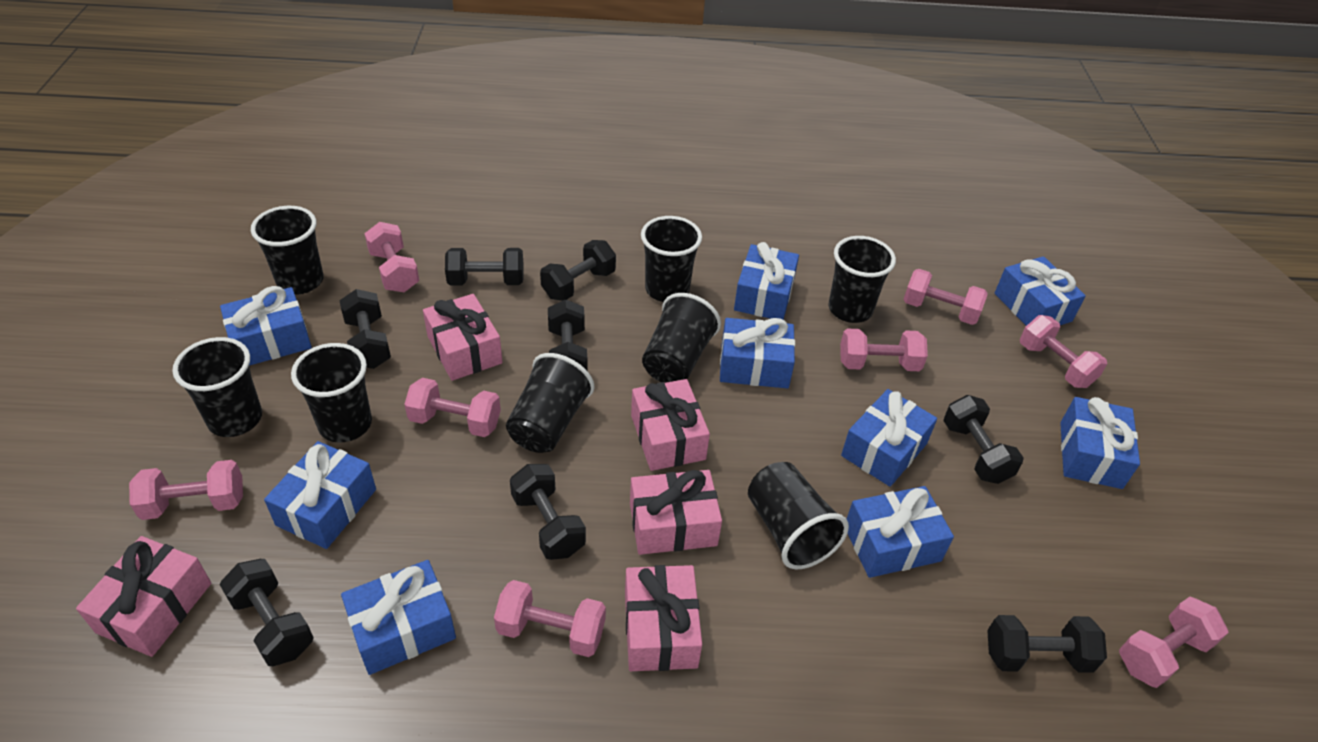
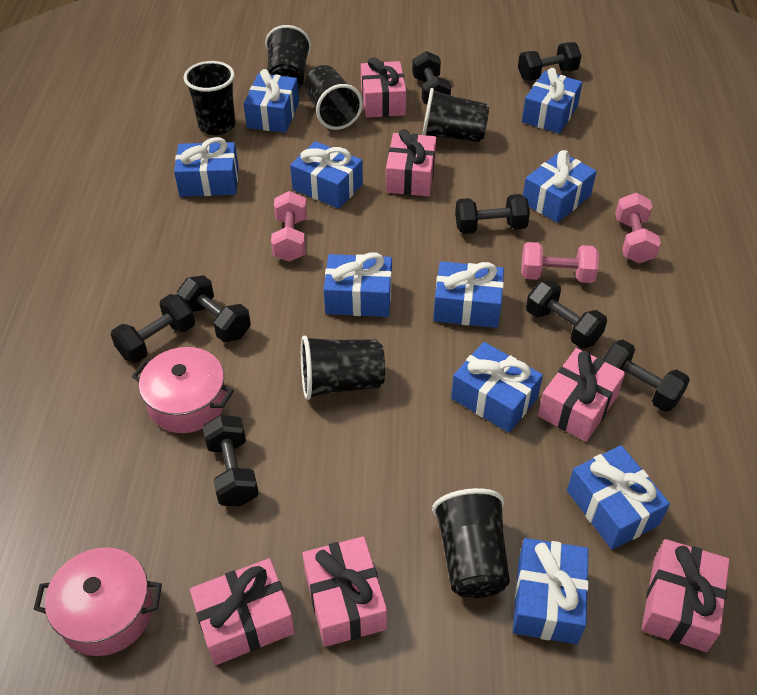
black cup: [172,337,262,437] [251,206,324,294] [291,343,372,443] [506,353,594,453] [641,216,702,302] [642,293,721,383] [748,462,849,569] [828,236,896,323] = 8 -> [184,61,236,135] [265,25,311,89] [301,336,385,400] [304,65,363,130] [422,88,489,142] [432,488,510,598] = 6
blue gift: [220,286,312,366] [264,441,376,549] [341,560,456,675] [720,318,795,388] [734,242,799,320] [841,389,937,487] [847,486,954,578] [995,256,1086,326] [1060,397,1140,489] = 9 -> [174,137,239,197] [244,69,299,133] [290,141,363,209] [324,252,392,317] [433,261,504,328] [451,342,543,433] [513,538,589,644] [522,68,583,134] [523,150,597,223] [567,445,670,550] = 10
pink dumbbell: [129,460,243,520] [364,222,419,292] [404,378,501,437] [494,580,606,657] [840,329,928,371] [903,269,988,325] [1020,315,1107,388] [1119,597,1229,688] = 8 -> [271,191,307,262] [521,242,599,283] [615,193,661,263] = 3
pink gift: [76,536,211,657] [423,294,503,381] [625,565,702,671] [630,470,722,555] [631,379,710,471] = 5 -> [190,558,295,665] [303,536,387,647] [361,57,406,118] [386,129,436,196] [538,348,625,442] [641,539,730,652] = 6
pink pot: none = 0 -> [33,547,162,656] [132,347,234,433] = 2

